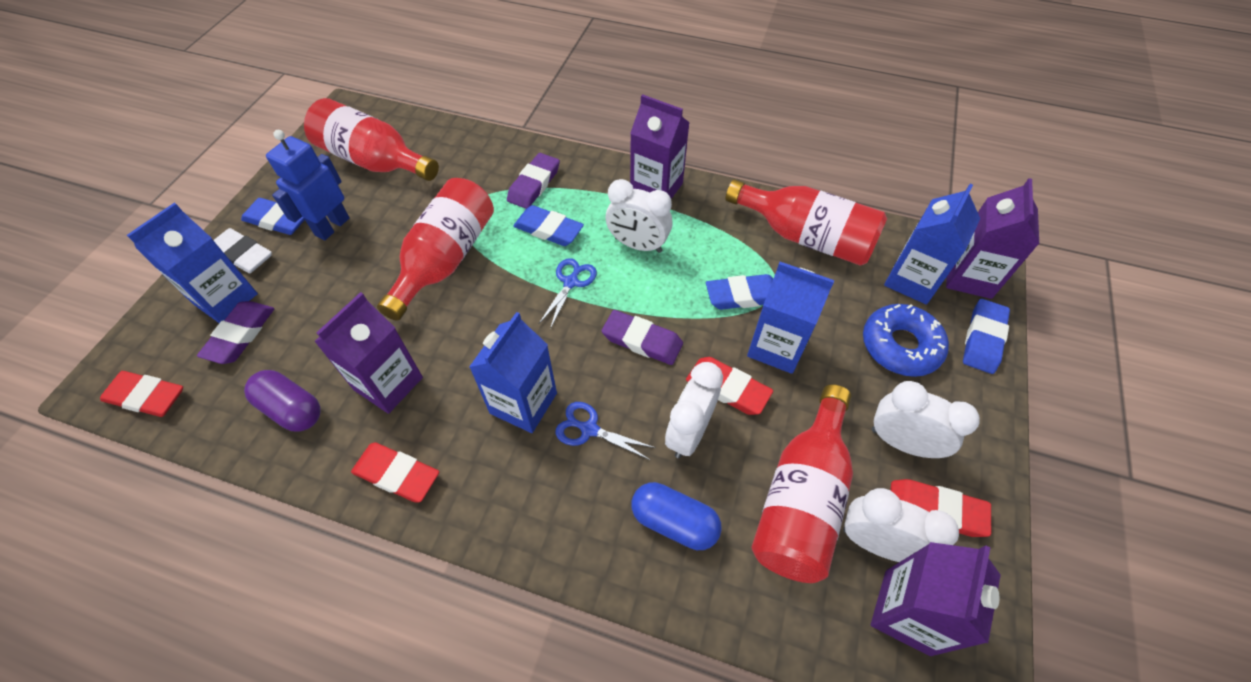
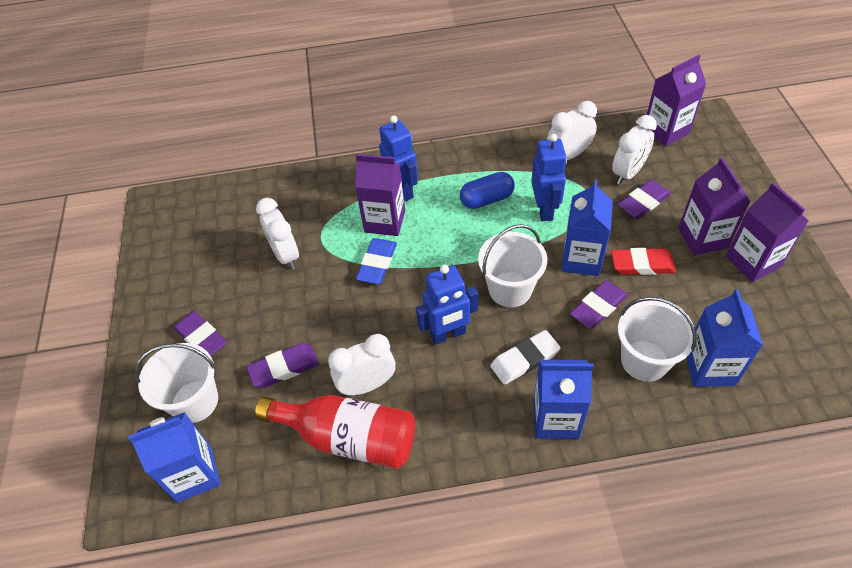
blue donut: [863,304,949,377] = 1 -> none = 0
blue eraser: [241,198,305,235] [513,205,584,246] [706,274,773,310] [963,299,1010,374] = 4 -> [356,238,397,284] = 1
blue robot: [266,130,349,241] = 1 -> [379,115,418,202] [416,265,478,345] [531,134,567,221] = 3
blue scissors: [539,258,597,329] [555,402,656,460] = 2 -> none = 0
purple capsule: [244,370,321,432] = 1 -> none = 0
purple eraser: [197,301,274,364] [507,153,560,209] [602,310,683,365] = 3 -> [173,311,227,356] [247,343,319,388] [570,280,628,329] [617,180,671,219] = 4
red bottle: [304,98,439,181] [377,178,494,321] [725,179,887,266] [752,384,853,583] = 4 -> [255,395,415,469] = 1
red eraser: [100,371,183,417] [351,442,439,502] [686,357,773,415] [891,479,991,537] = 4 -> [611,248,676,275] = 1
white bucket: none = 0 -> [135,343,218,423] [478,224,547,307] [618,296,697,382] = 3

